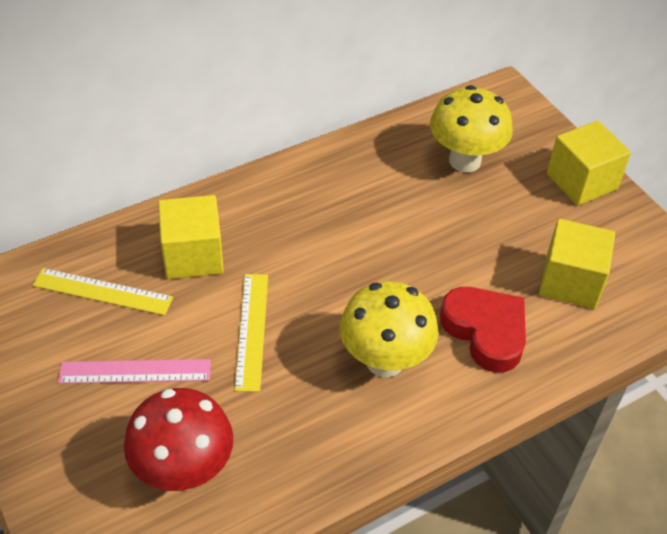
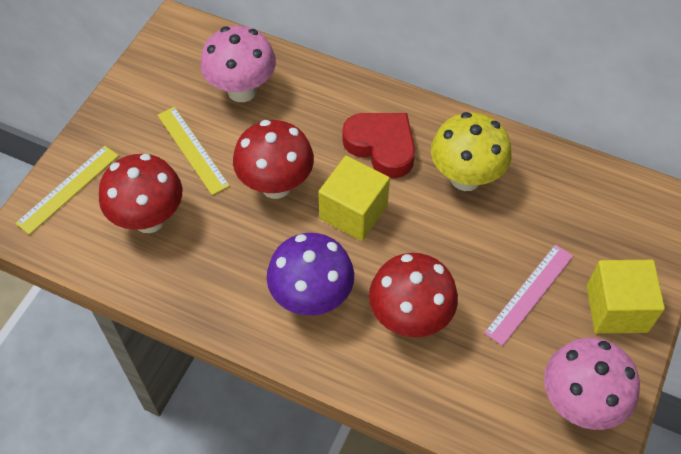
pink mushroom: none = 0 -> [200,26,276,102] [544,338,640,430] = 2
purple mushroom: none = 0 -> [267,233,354,316] = 1
red mushroom: [124,388,233,491] = 1 -> [99,154,182,233] [233,120,314,199] [369,253,458,337] = 3
yellow cube: [158,195,224,279] [539,219,615,309] [547,121,631,206] = 3 -> [318,156,390,241] [587,260,665,333] = 2
yellow mushroom: [340,281,439,378] [430,85,513,172] = 2 -> [431,112,512,191] = 1

